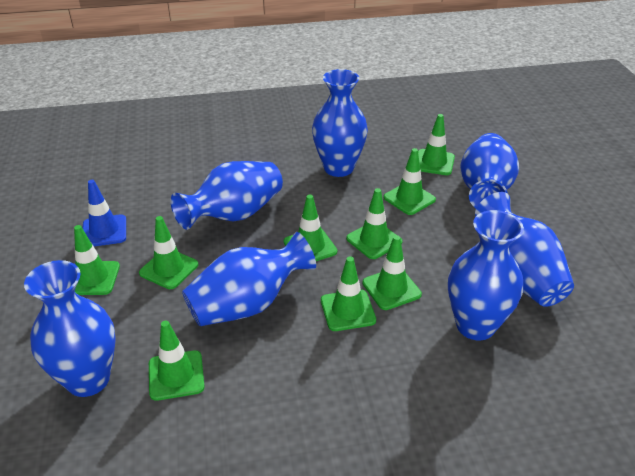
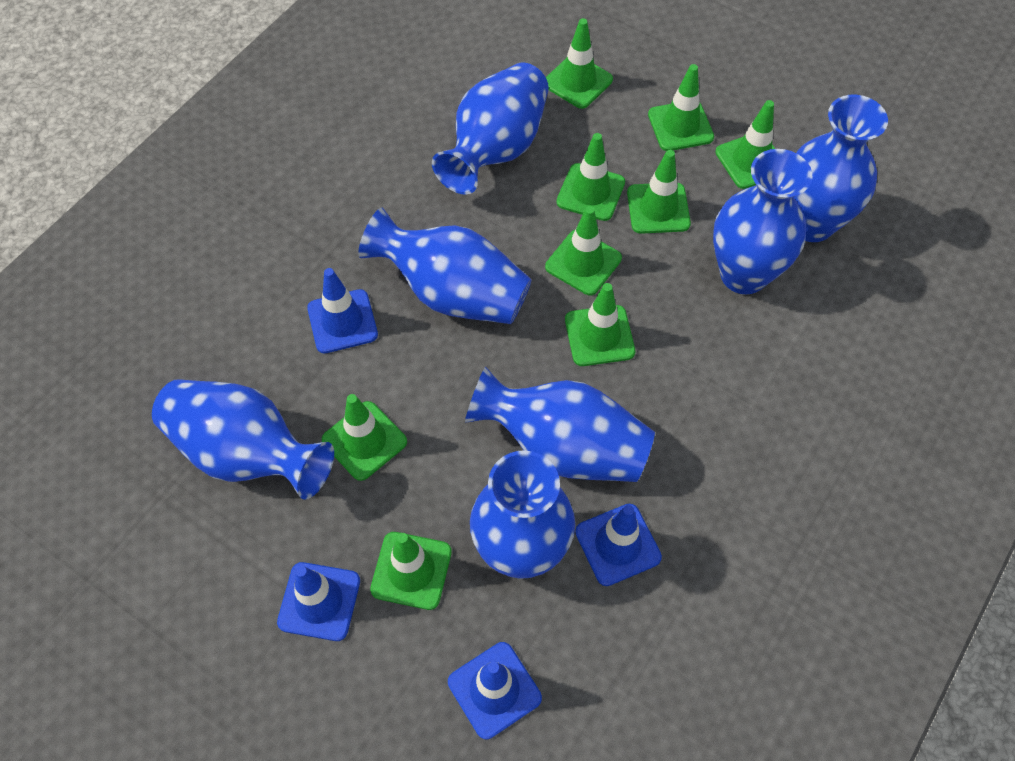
blue traffic cone: [83,180,126,246] = 1 -> [277,562,360,641] [307,268,378,353] [448,642,542,739] [575,504,662,586] = 4

